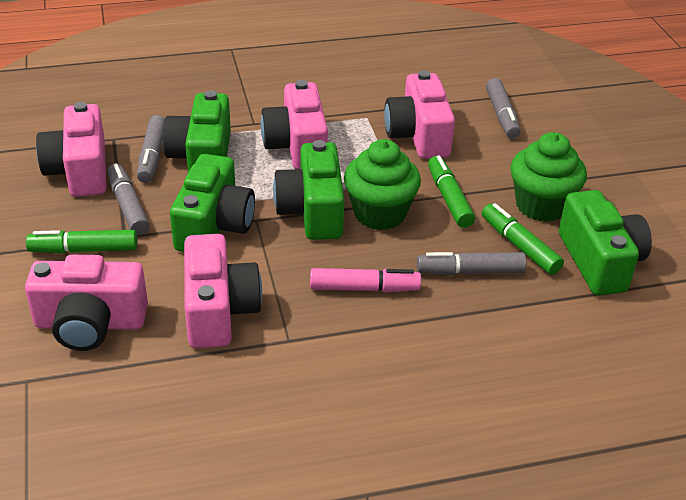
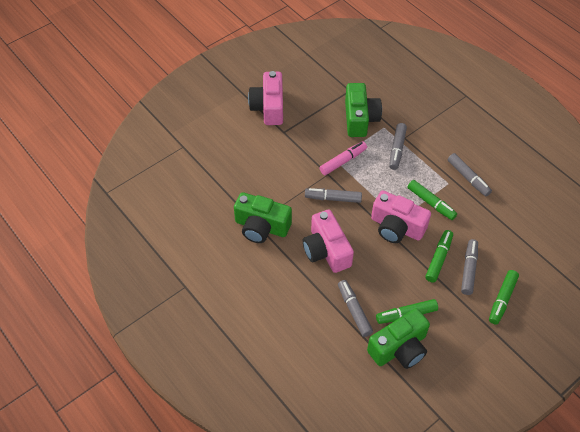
green camera: [163,90,231,173] [170,154,255,252] [273,140,344,240] [559,190,652,295] = 4 -> [234,192,292,243] [345,83,382,137] [367,308,430,369] = 3
green cupcake: [344,139,421,230] [510,132,587,222] = 2 -> none = 0
green marker: [26,230,137,253] [428,155,475,228] [482,203,564,275] = 3 -> [376,299,438,324] [407,180,457,220] [425,230,453,282] [489,270,519,324] = 4
grey marker: [107,163,150,236] [137,115,165,183] [417,252,526,275] [486,78,521,139] = 4 -> [305,188,362,203] [338,280,373,337] [389,123,407,170] [448,153,492,196] [461,239,478,295] = 5
pink camera: [25,255,148,351] [36,102,106,197] [184,234,262,348] [261,80,328,169] [384,71,455,159] = 5 -> [248,71,283,125] [303,210,354,273] [371,191,431,243] = 3

